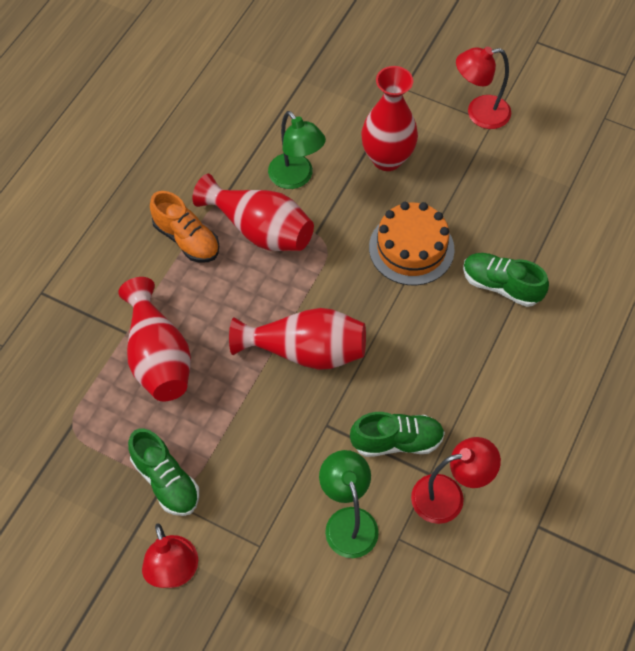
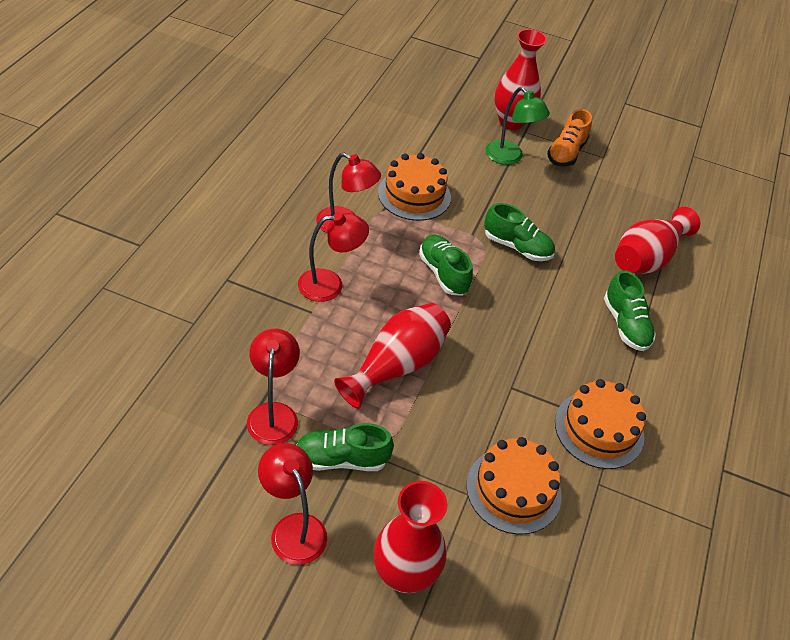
green lamp: [268,111,326,189] [319,450,379,558] = 2 -> [486,87,550,165] = 1
green shoe: [128,428,199,516] [350,412,445,457] [463,253,549,307] = 3 -> [296,423,394,471] [419,235,473,296] [484,203,555,261] [604,270,656,351] = 4
orange cake: [369,202,455,285] = 1 -> [378,153,451,221] [466,437,562,535] [555,379,646,469] = 3
red lamp: [142,524,198,588] [411,437,501,524] [456,47,511,129] = 3 -> [247,329,300,445] [258,443,327,565] [298,212,369,302] [316,153,381,234] = 4

